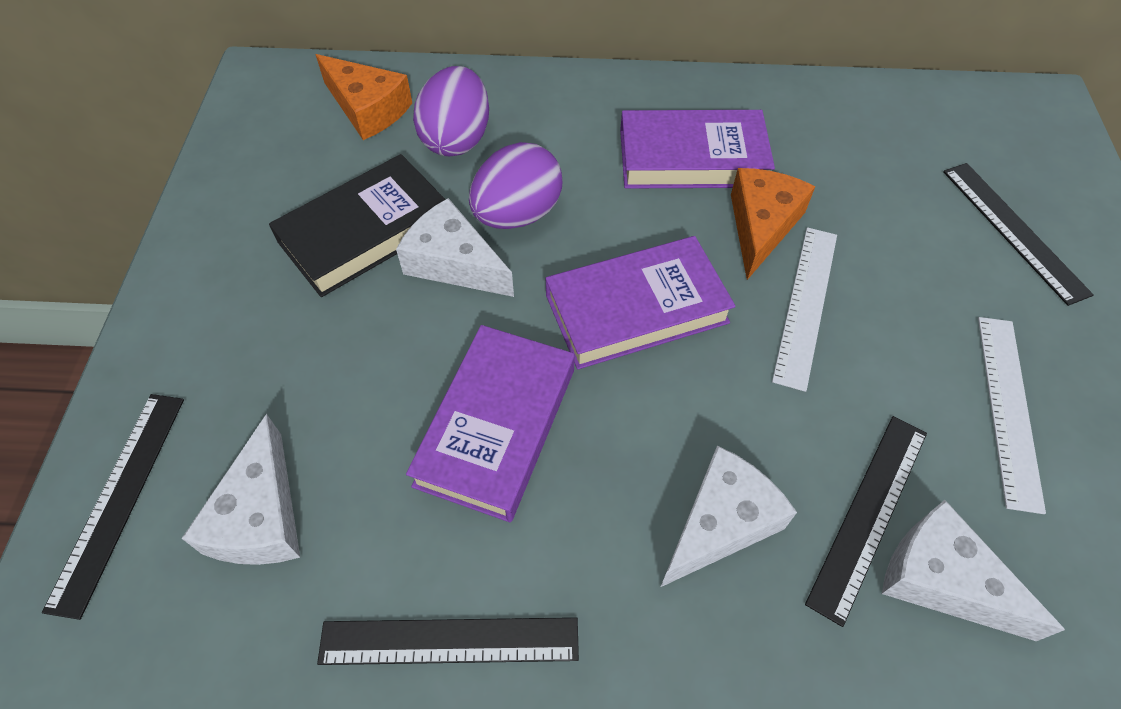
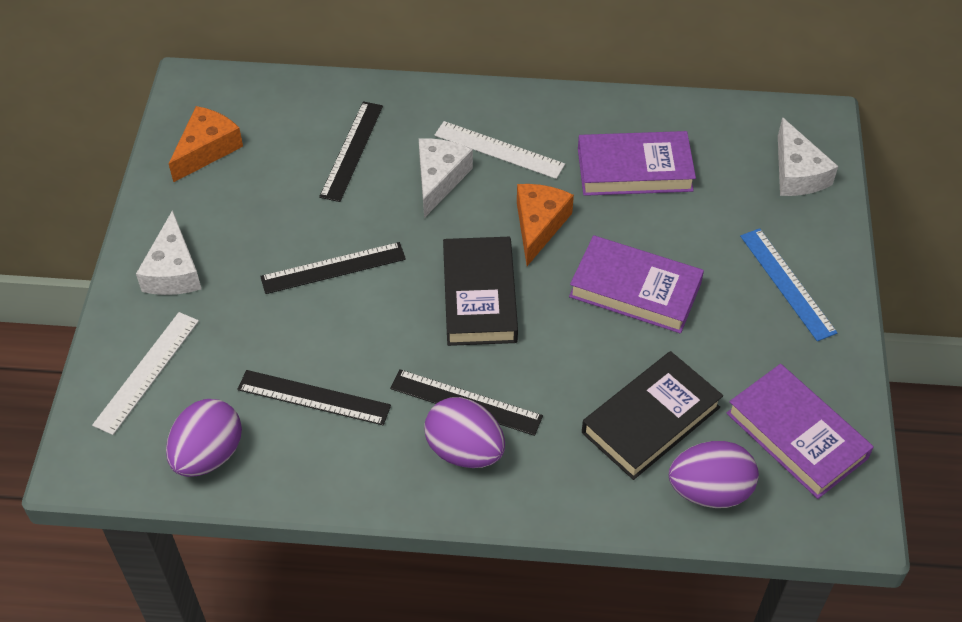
black book: [269,154,446,297] = 1 -> [443,237,518,346] [582,351,723,480] = 2
blue ruler: none = 0 -> [740,228,838,341] = 1
purple egg: [413,66,489,156] [469,142,563,229] = 2 -> [166,399,242,477] [424,397,505,468] [669,441,759,508] = 3
white cheese: [181,414,300,565] [396,198,514,297] [661,446,797,587] [882,500,1065,641] = 4 -> [136,210,201,295] [419,138,473,218] [778,117,838,196] = 3

